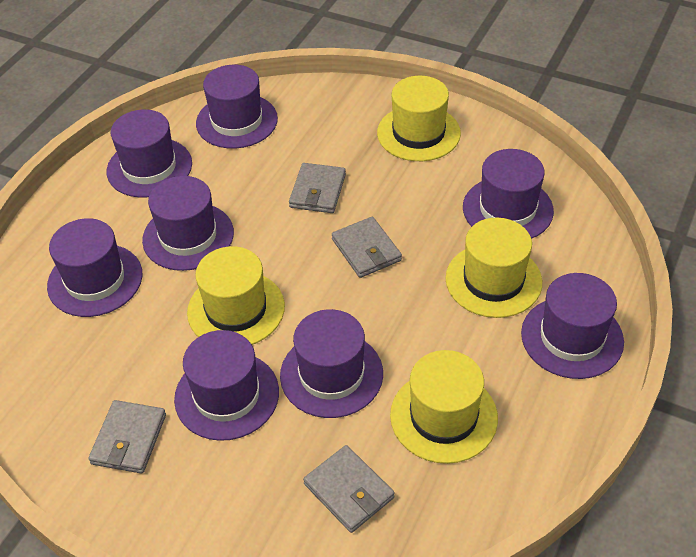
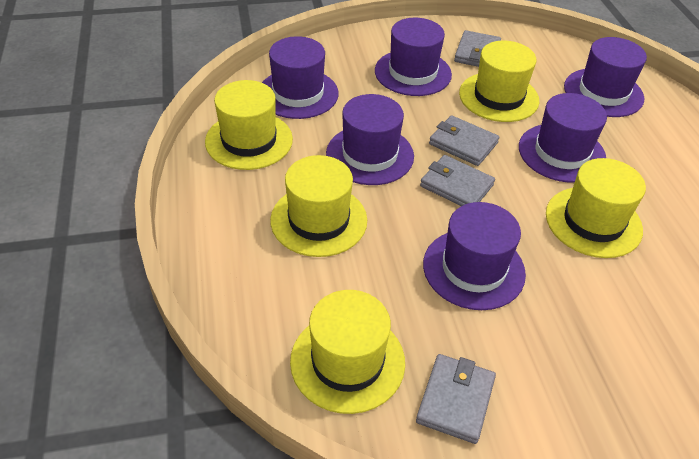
purple hat: [47,218,142,317] [107,109,192,197] [142,176,234,271] [174,330,279,441] [196,65,278,149] [280,309,383,418] [463,149,554,239] [521,273,624,379] = 8 -> [262,36,339,119] [326,94,414,185] [375,18,452,96] [423,202,526,310] [519,93,607,183] [564,37,647,117] = 6
yellow hat: [187,246,285,345] [377,76,461,161] [390,350,498,464] [446,218,542,318] = 4 -> [205,80,293,170] [270,155,367,257] [290,290,405,414] [459,41,539,122] [546,158,646,258] = 5

